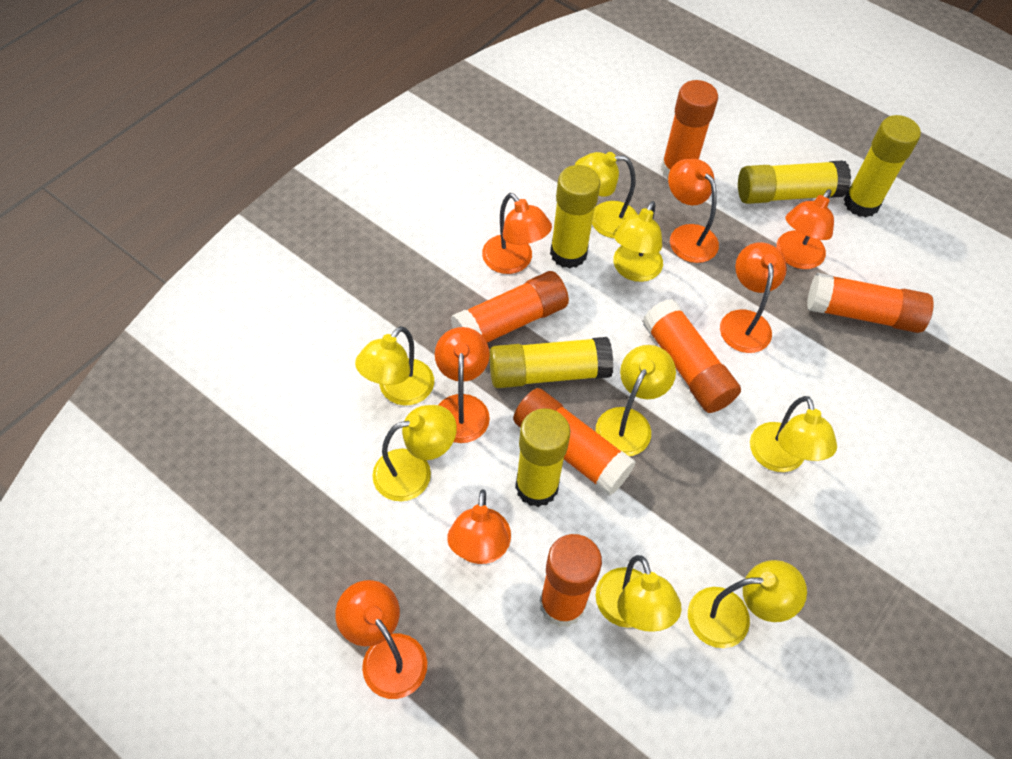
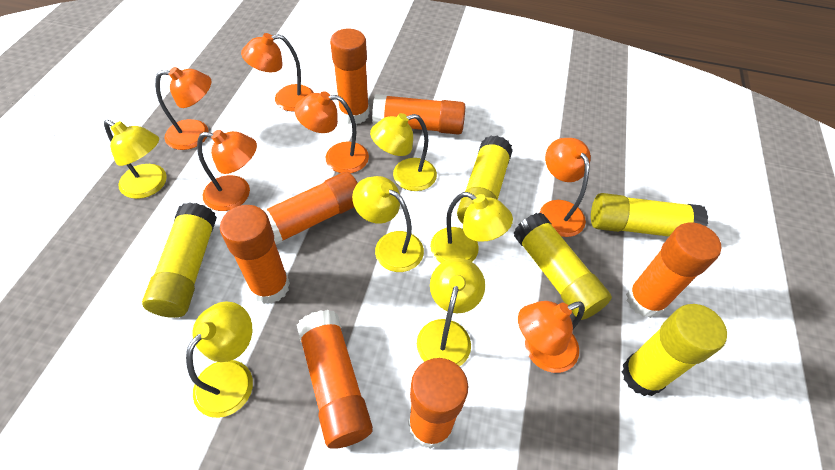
orange glue stick: [451,271,569,343] [513,388,636,496] [539,534,602,627] [642,299,741,413] [661,80,718,179] [807,273,933,333] = 6 -> [220,205,290,304] [263,172,358,245] [297,310,373,449] [330,29,369,124] [372,94,465,135] [408,358,468,449] [626,223,722,318] = 7
orange lamp: [335,580,427,699] [435,327,490,443] [447,489,511,564] [482,193,552,274] [668,159,719,263] [720,242,787,353] [776,189,834,269] = 7 -> [155,67,211,150] [197,130,257,211] [241,33,314,112] [295,91,369,173] [518,301,585,373] [540,138,591,237] = 6
yellow lamp: [355,326,434,405] [372,405,457,501] [575,152,638,238] [596,345,676,456] [596,555,681,632] [613,201,663,282] [688,560,807,648] [750,396,837,472] = 8 -> [104,120,167,199] [186,301,253,418] [352,176,424,272] [370,113,437,191] [417,258,485,366] [430,192,513,263] = 6

